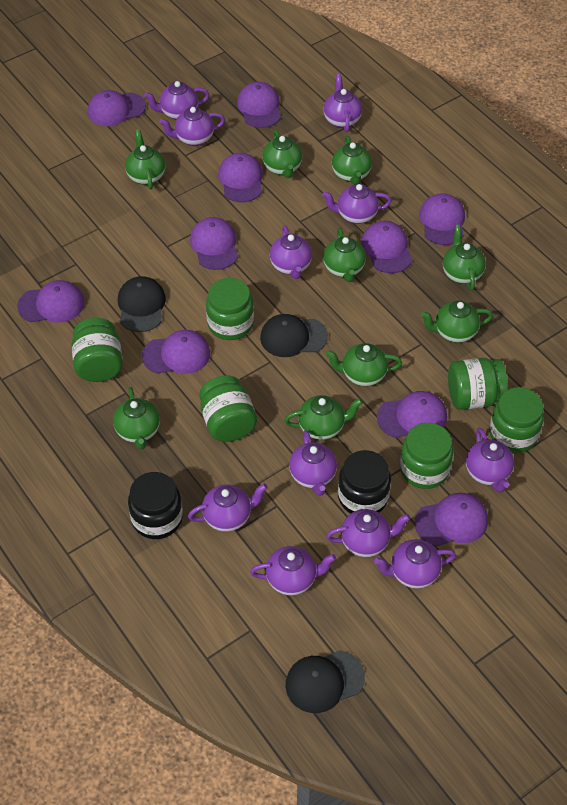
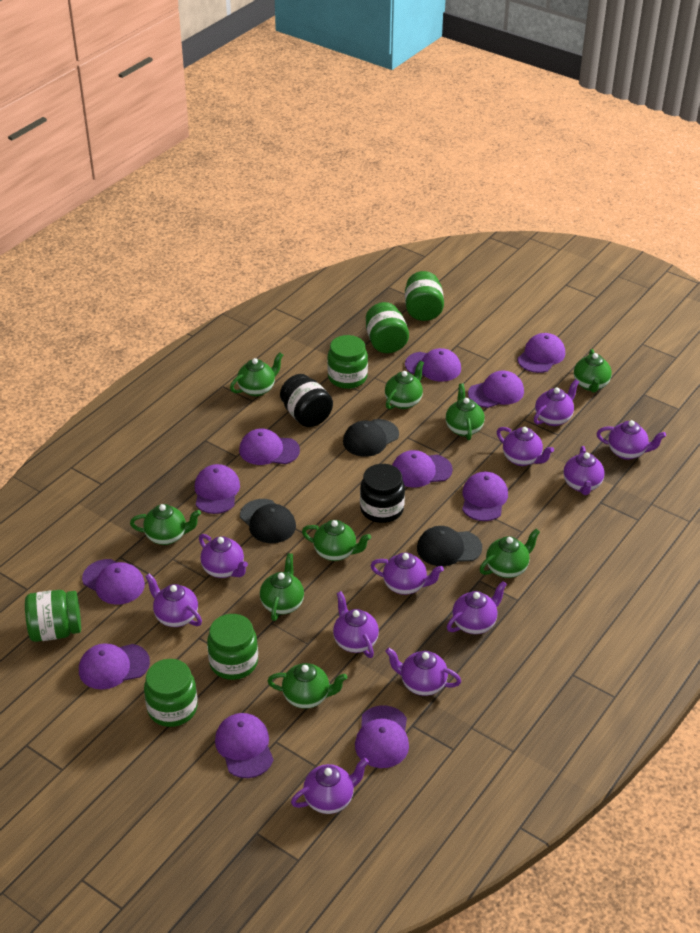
purple cap: [17,280,85,323] [88,90,146,126] [142,330,210,374] [190,217,238,270] [218,153,263,202] [237,82,281,128] [361,221,412,273] [377,391,447,438] [414,493,488,546] [419,193,465,245] = 10 -> [79,643,150,689] [82,559,145,605] [195,464,240,514] [215,713,273,778] [239,428,300,465] [355,705,409,768] [392,450,453,488] [405,348,461,382] [462,471,508,521] [468,371,524,408] [517,333,565,373] = 11

